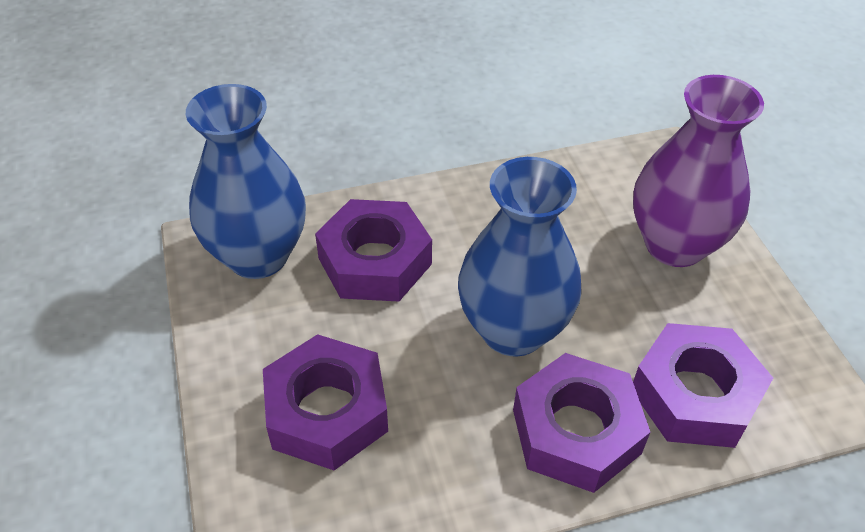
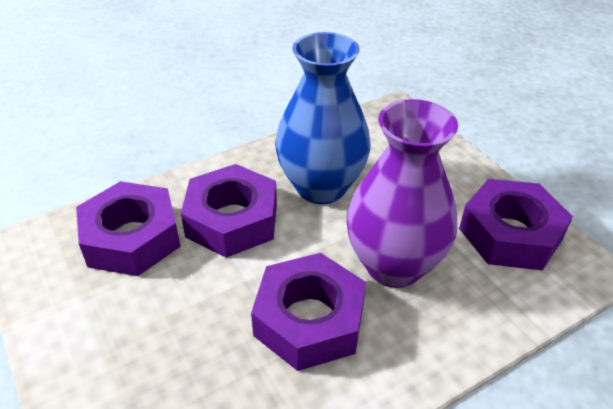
blue vase: [186,84,306,279] [458,157,582,357] = 2 -> [275,32,370,204] = 1

